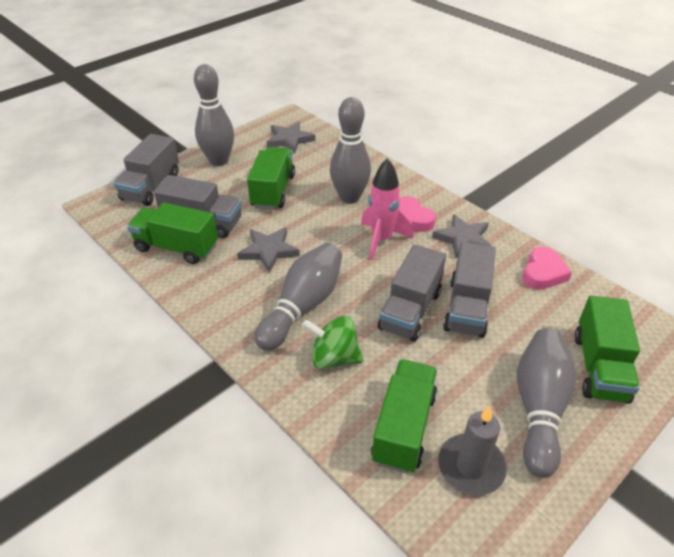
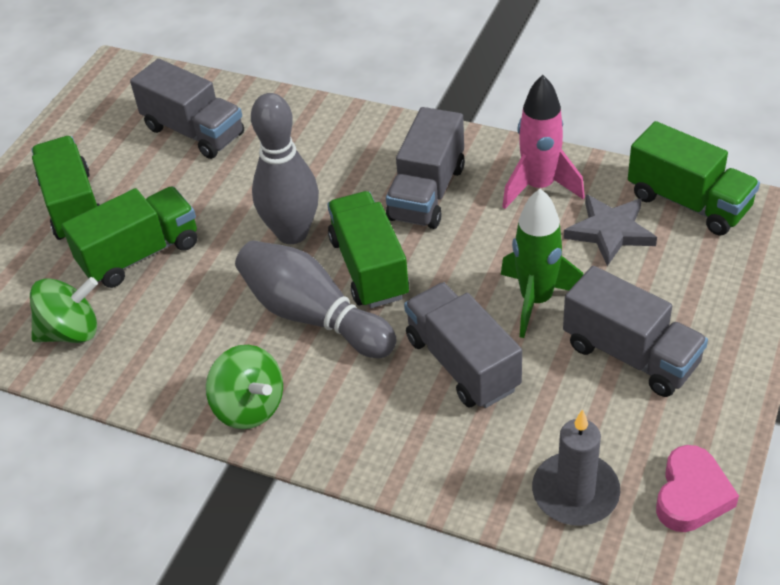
green rocket: none = 0 -> [501,189,584,338] = 1
green spinning top: [302,315,363,369] = 1 -> [30,277,98,343] [206,345,283,429] = 2
grey bowling pin: [194,64,234,166] [255,243,342,351] [330,97,371,204] [517,329,577,478] = 4 -> [235,240,397,358] [251,93,319,244] = 2
grey star: [237,227,300,273] [267,122,315,153] [432,214,491,259] = 3 -> [564,194,657,266] = 1
pink heart: [399,196,436,232] [522,247,572,290] = 2 -> [656,445,739,532] = 1

